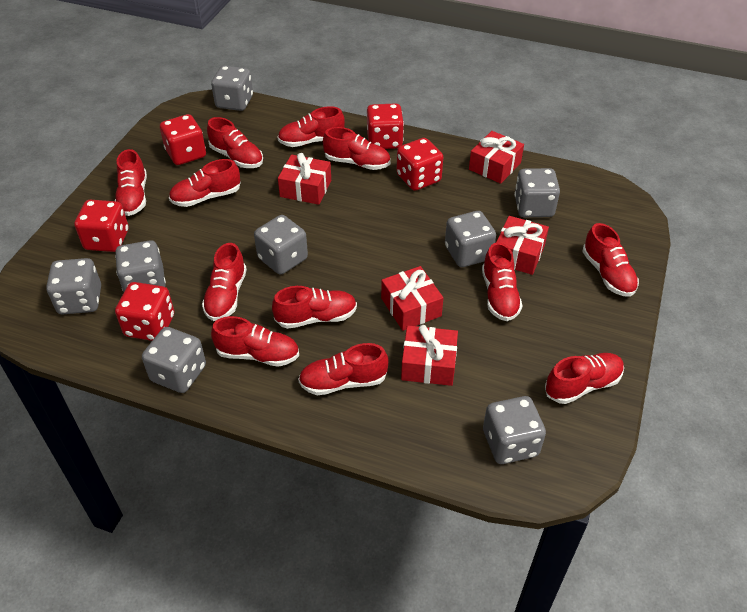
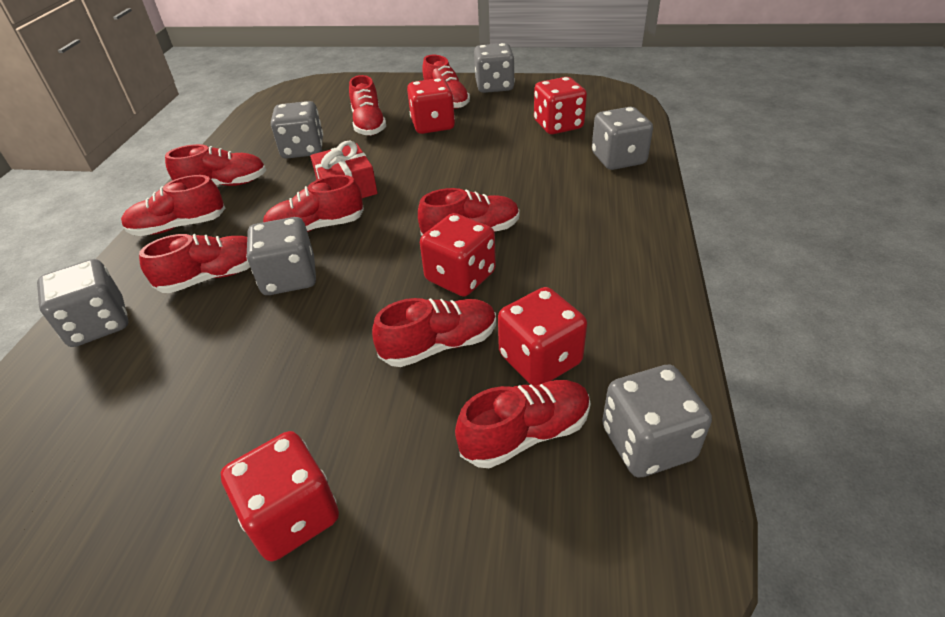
grey dice: [46,258,101,314] [115,240,166,292] [142,327,206,393] [211,66,253,111] [254,215,308,275] [445,211,496,267] [483,396,546,464] [514,168,560,217] = 8 -> [37,259,128,347] [246,217,316,295] [271,101,323,159] [474,43,515,93] [592,107,653,170] [602,365,712,477] = 6
red gift: [278,153,331,205] [381,266,443,331] [401,325,458,386] [469,131,524,184] [496,216,549,275] = 5 -> [310,141,377,198] = 1
red shoe: [115,149,147,216] [169,159,241,207] [202,243,247,321] [207,117,263,168] [211,316,299,367] [272,286,357,329] [277,106,345,147] [298,343,388,395] [323,127,390,170] [482,242,522,321] [545,353,624,404] [583,223,639,297] = 12 -> [121,175,225,236] [139,234,250,293] [165,144,266,186] [263,175,364,232] [349,75,386,136] [372,298,496,367] [418,188,520,236] [422,55,470,109] [455,380,591,468] = 9

